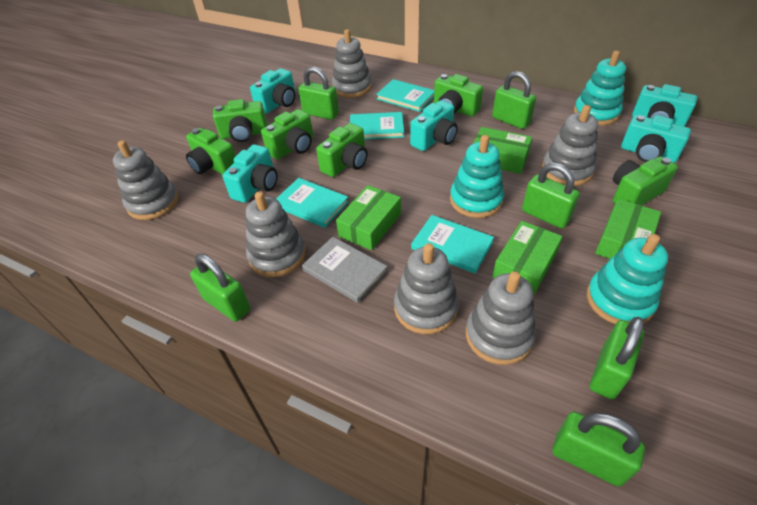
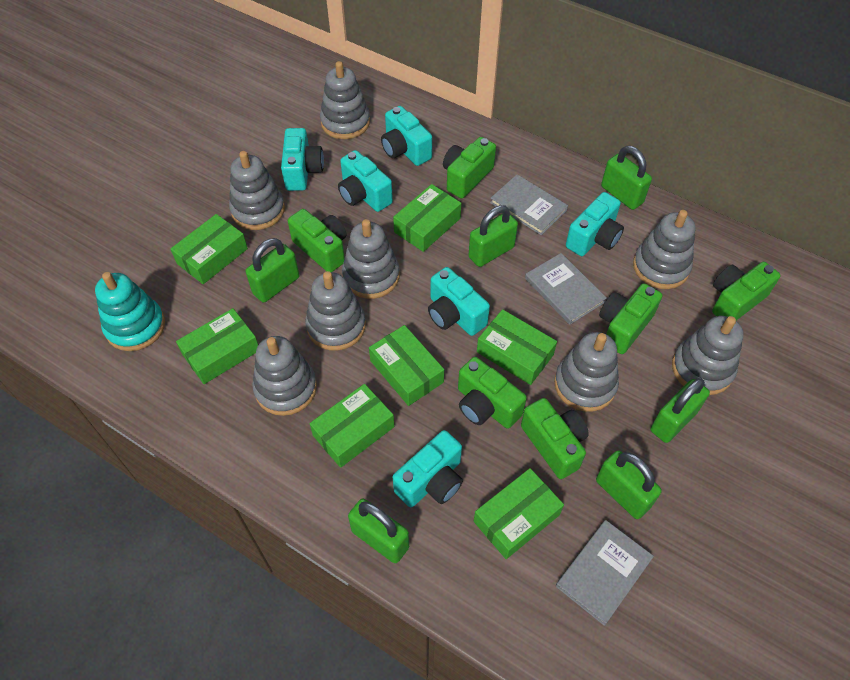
green box: [336,185,401,250] [473,127,532,174] [492,221,563,295] [595,199,661,259] = 4 -> [171,214,248,284] [176,308,258,384] [310,384,394,468] [369,325,444,406] [393,184,461,252] [474,468,564,559] [477,309,557,385] = 7
grey book: [302,237,388,303] = 1 -> [490,174,568,235] [525,253,607,325] [556,520,654,626] = 3
grey stacking toy: [113,140,178,220] [246,191,306,277] [332,29,372,98] [394,243,459,334] [466,271,536,365] [542,105,598,186] = 6 -> [229,151,285,230] [252,336,317,416] [305,271,366,351] [320,61,370,139] [342,219,400,299] [554,332,619,412] [633,210,695,289] [672,316,744,395] = 8
turquoise book: [276,178,349,228] [350,112,404,139] [376,79,434,112] [411,215,494,274] = 4 -> none = 0
turquoise camera: [222,144,277,203] [250,68,295,114] [410,100,458,151] [621,115,691,163] [632,84,697,127] = 5 -> [281,128,324,191] [338,150,393,212] [381,106,432,166] [393,430,463,507] [428,267,490,336] [566,192,624,256] = 6
turquoise stacking toy: [450,135,504,218] [574,50,626,125] [587,234,668,324] = 3 -> [95,272,165,351] = 1

